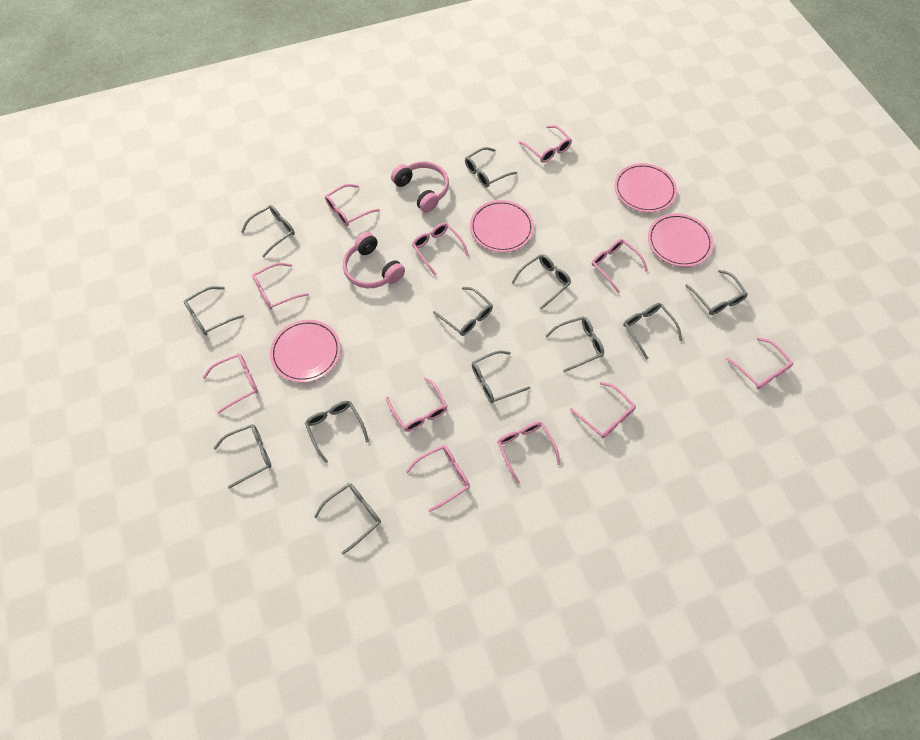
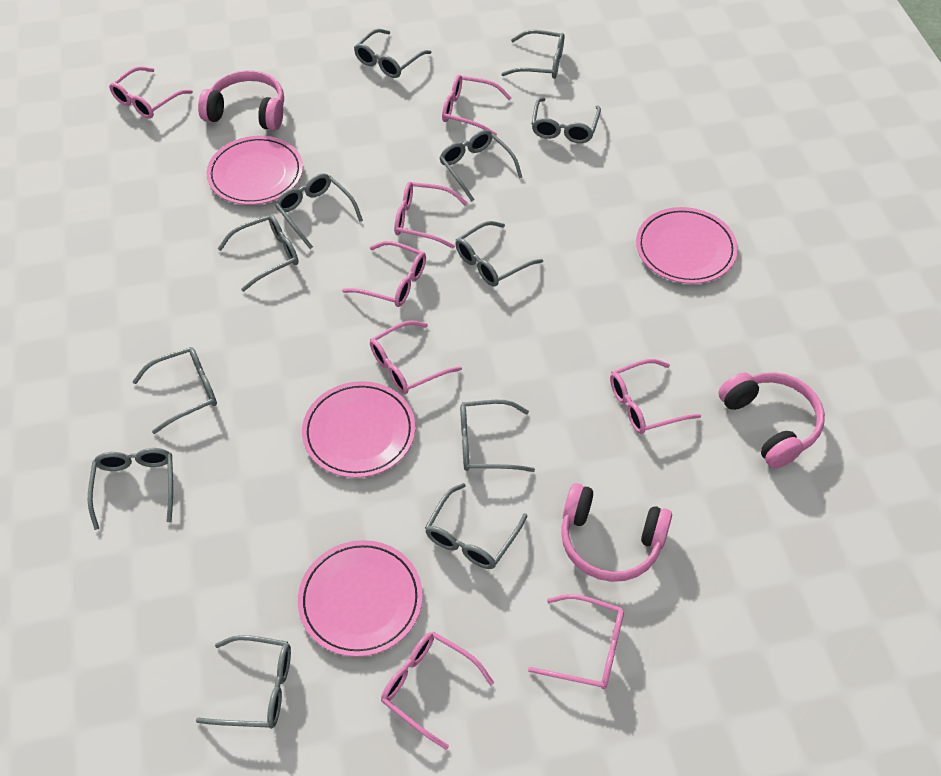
pink glasses: [203,353,258,414] [252,263,309,310] [325,184,380,226] [386,377,447,432] [406,445,470,512] [412,223,469,276] [497,421,560,484] [519,125,572,163] [570,382,636,438] [592,239,648,293] [726,337,793,389] = 11 -> [109,66,193,119] [342,241,426,307] [370,320,462,394] [381,632,494,750] [394,182,468,248] [442,75,512,135] [528,594,624,689] [610,359,701,434] = 8
pink headphones: [343,232,405,288] [391,161,449,213] = 2 -> [198,70,284,131] [561,483,672,582] [718,372,825,469] = 3

